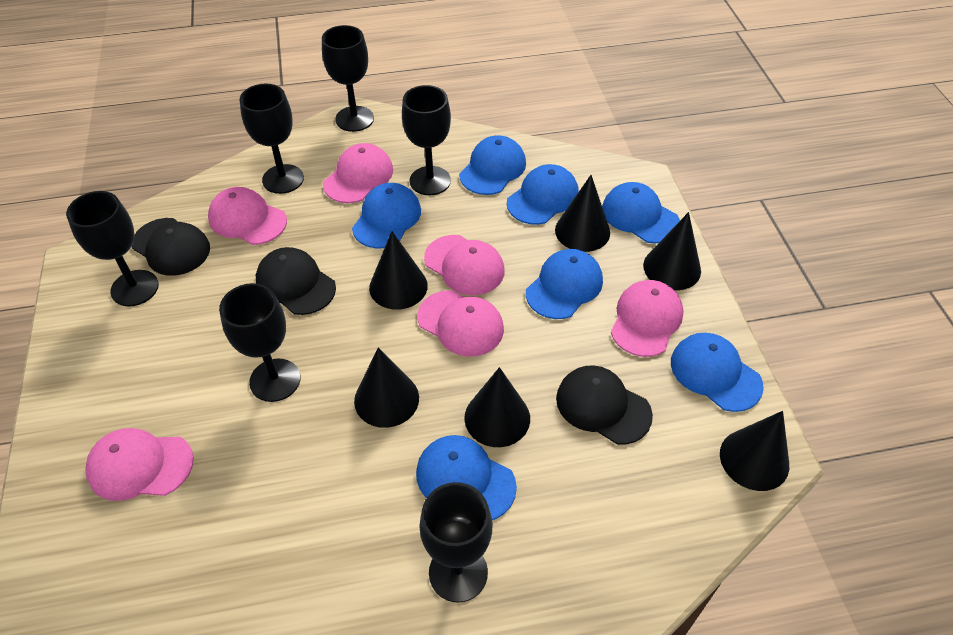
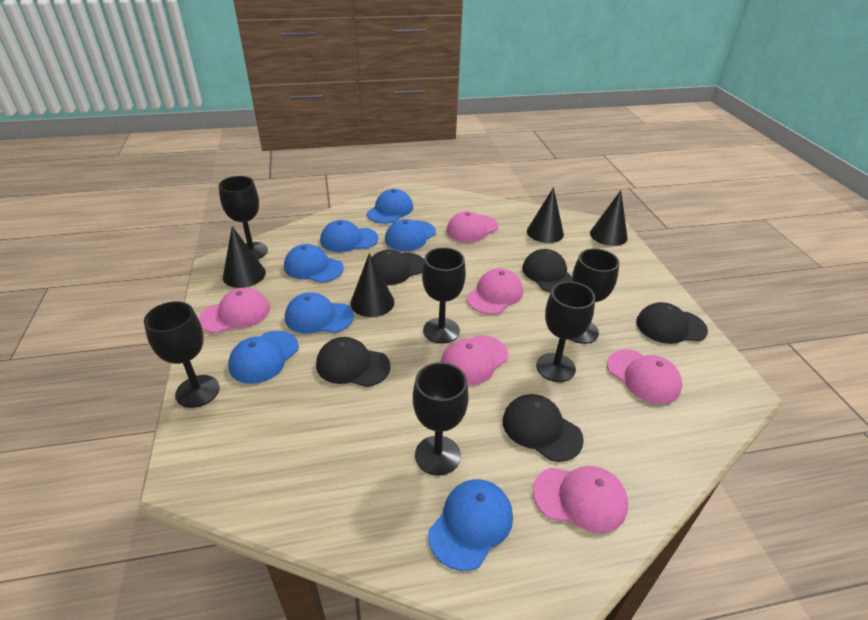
black cap: [132,218,210,276] [256,247,336,315] [556,365,653,445] = 3 -> [316,337,390,387] [372,250,424,285] [503,394,584,462] [522,249,572,293] [636,302,708,344] = 5
black cone: [354,348,419,428] [369,231,428,310] [464,367,530,447] [555,175,610,252] [643,212,701,290] [720,411,789,491] = 6 -> [223,226,266,288] [350,253,394,317] [527,187,564,243] [590,190,628,246] = 4

